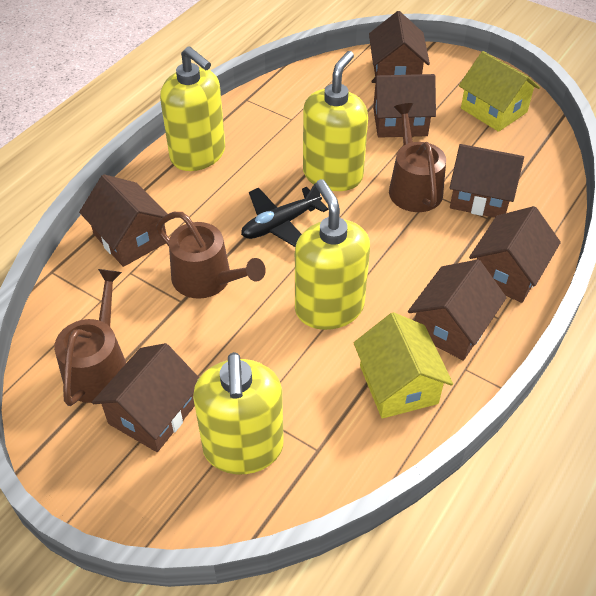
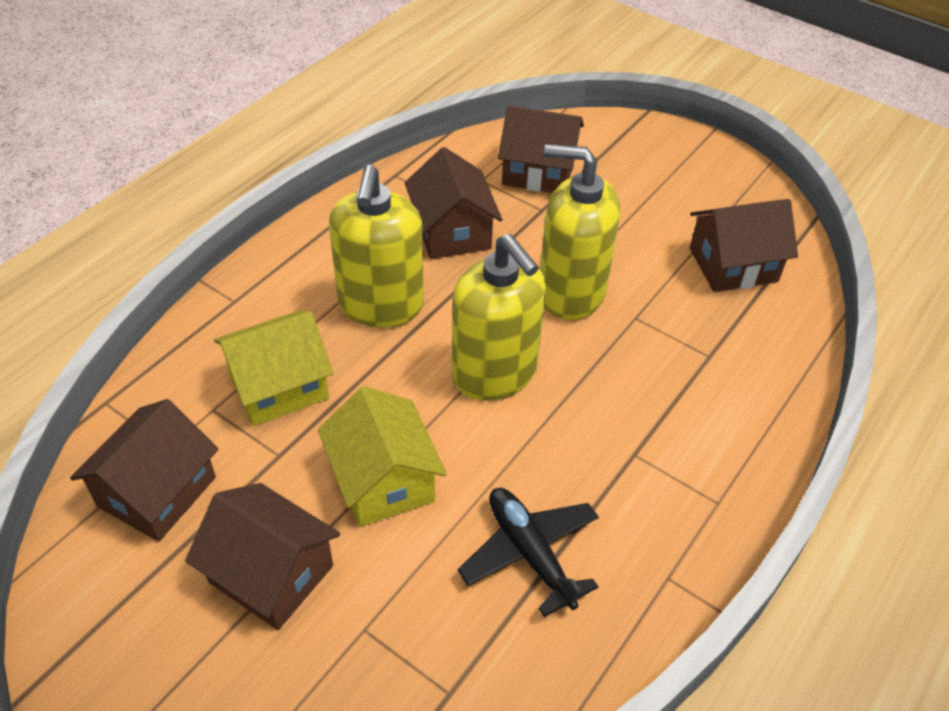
brown house: [79,174,168,267] [92,343,199,452] [369,11,430,77] [371,74,436,138] [408,259,507,361] [449,144,524,218] [469,206,561,303] = 7 -> [70,399,219,542] [185,483,340,630] [405,147,503,259] [498,106,584,193] [690,199,798,292] = 5
brown watering can: [54,269,126,406] [156,212,266,299] [389,103,446,212] = 3 -> none = 0
yellow soap dispenser: [160,46,225,171] [193,352,284,474] [295,179,370,330] [303,51,368,191] = 4 -> [329,165,424,327] [452,234,546,401] [540,144,621,320] = 3

